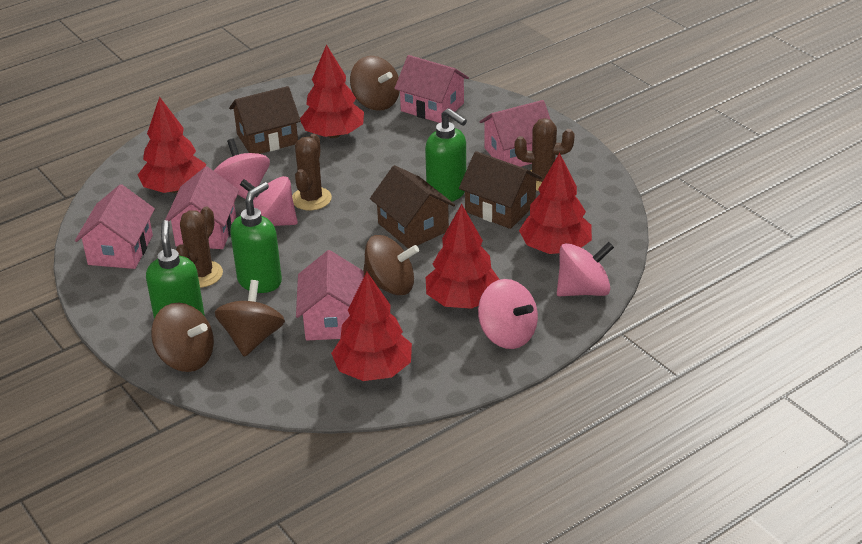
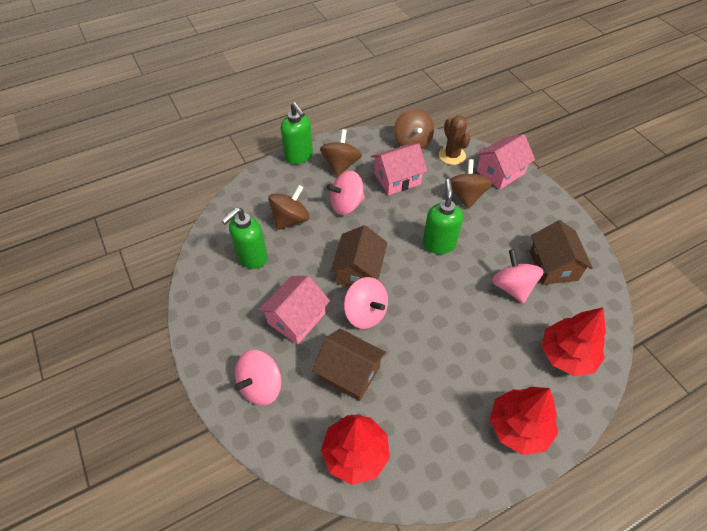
brown cactus: [176,207,223,288] [292,134,332,210] [515,118,574,191] = 3 -> [439,116,471,165] = 1
pink house: [75,184,155,269] [165,166,239,249] [296,250,364,341] [394,55,469,123] [479,100,551,167] = 5 -> [259,276,330,344] [371,143,427,195] [476,134,535,190] = 3
red tree: [138,97,206,193] [300,44,364,138] [331,272,412,381] [426,204,500,309] [519,153,592,254] = 5 -> [321,414,390,485] [490,387,558,455] [541,307,606,376] = 3

